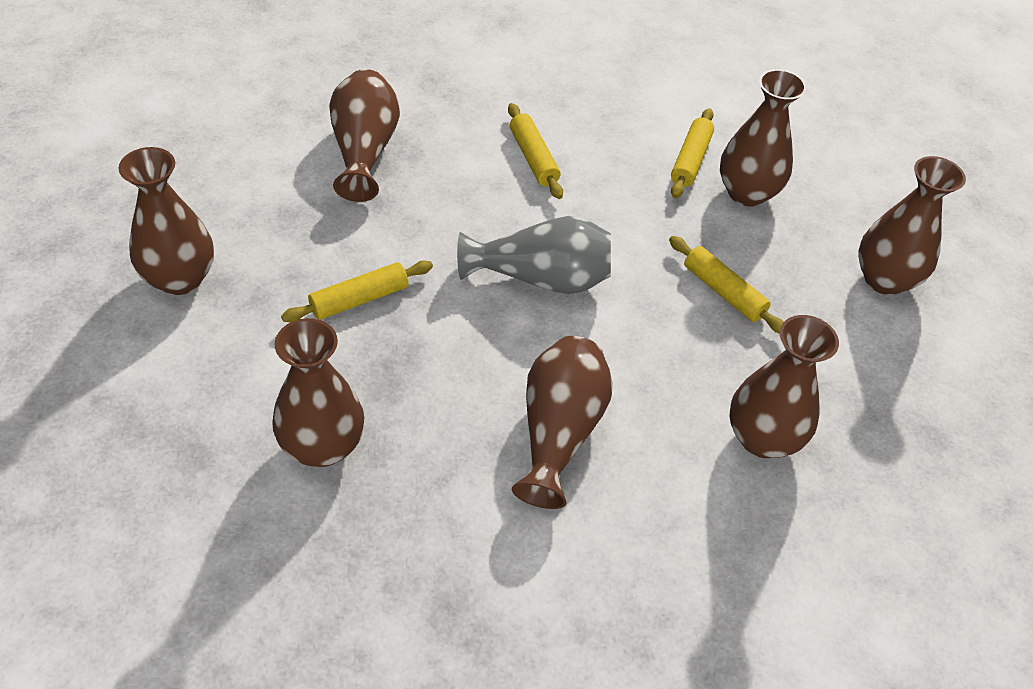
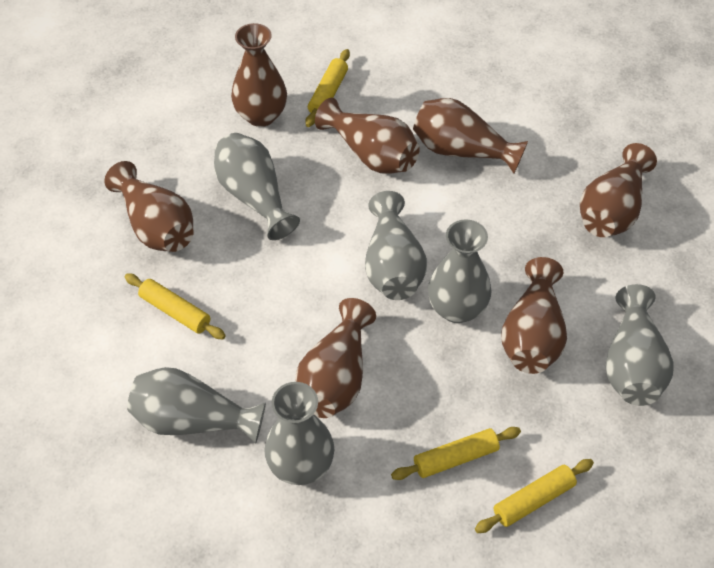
grey vase: [457,216,611,294] = 1 -> [127,367,266,444] [214,133,300,240] [264,382,334,485] [365,191,427,300] [428,219,492,323] [605,284,674,406] = 6

